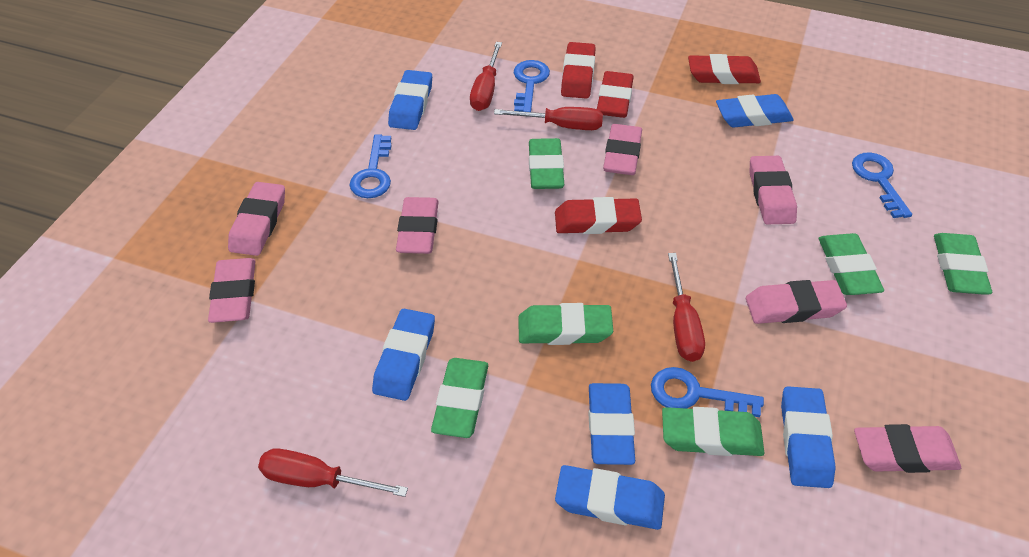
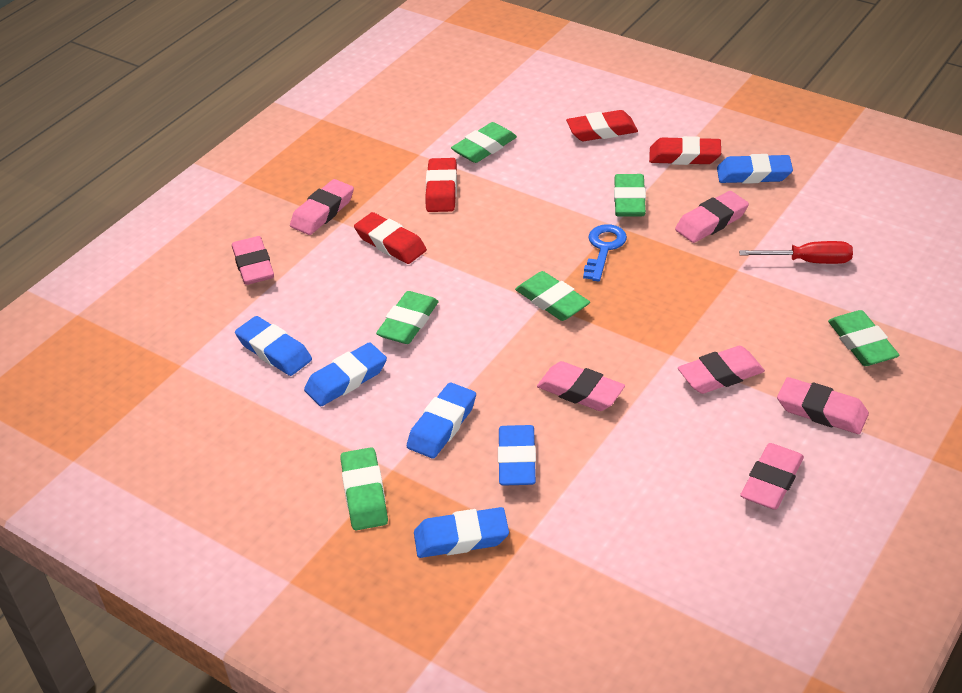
blue key: [350,134,391,198] [514,60,550,112] [651,367,764,417] [852,152,912,218] = 4 -> [583,224,627,281] = 1
red screwdriver: [258,448,408,497] [470,42,502,111] [494,107,603,130] [668,253,705,362] = 4 -> [739,241,853,264] = 1

